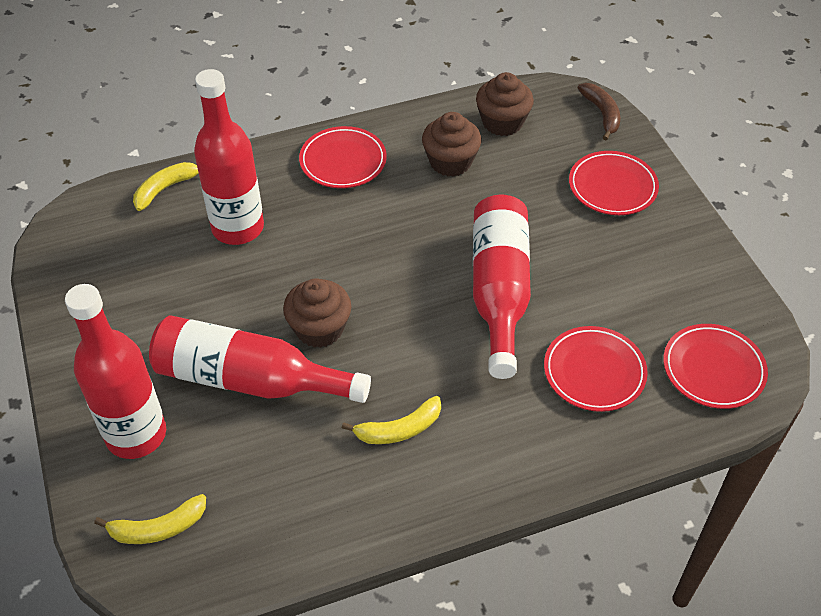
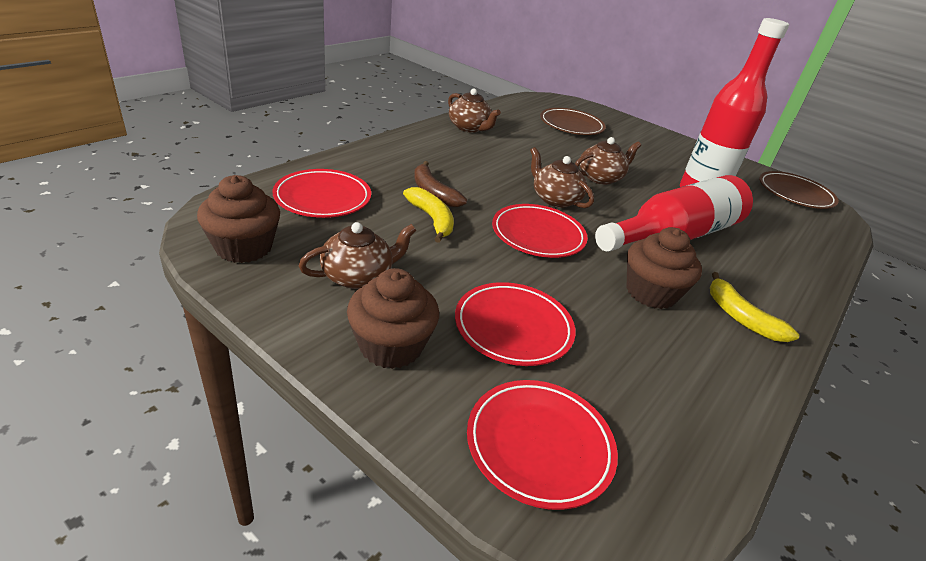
brown plate: none = 0 -> [540,108,606,135] [759,171,839,209] = 2
brown teapot: none = 0 -> [299,222,416,289] [448,88,501,133] [530,147,594,208] [575,137,641,185] = 4
red bottle: [65,284,166,459] [149,316,371,403] [194,69,264,245] [473,195,531,379] = 4 -> [595,175,753,252] [680,18,789,187] = 2
yellow banana: [94,494,206,544] [133,162,199,211] [342,396,441,444] = 3 -> [403,187,454,243] [710,272,799,342] = 2

